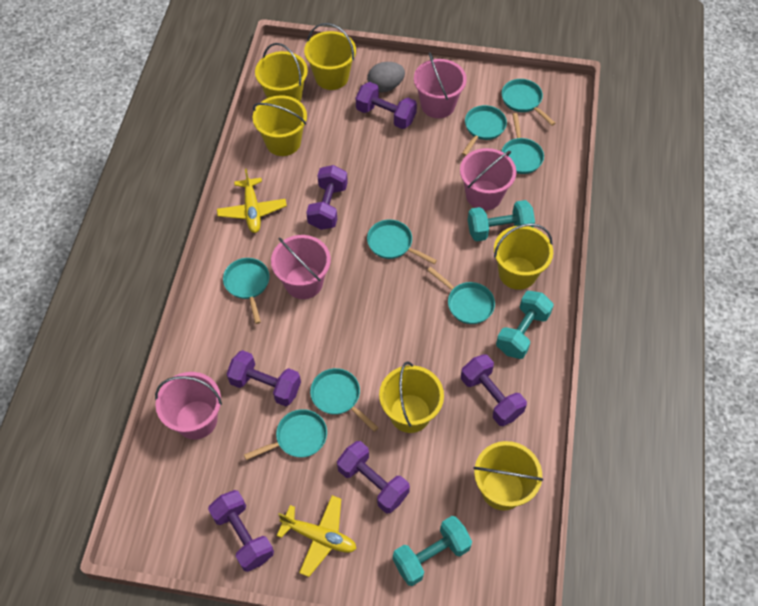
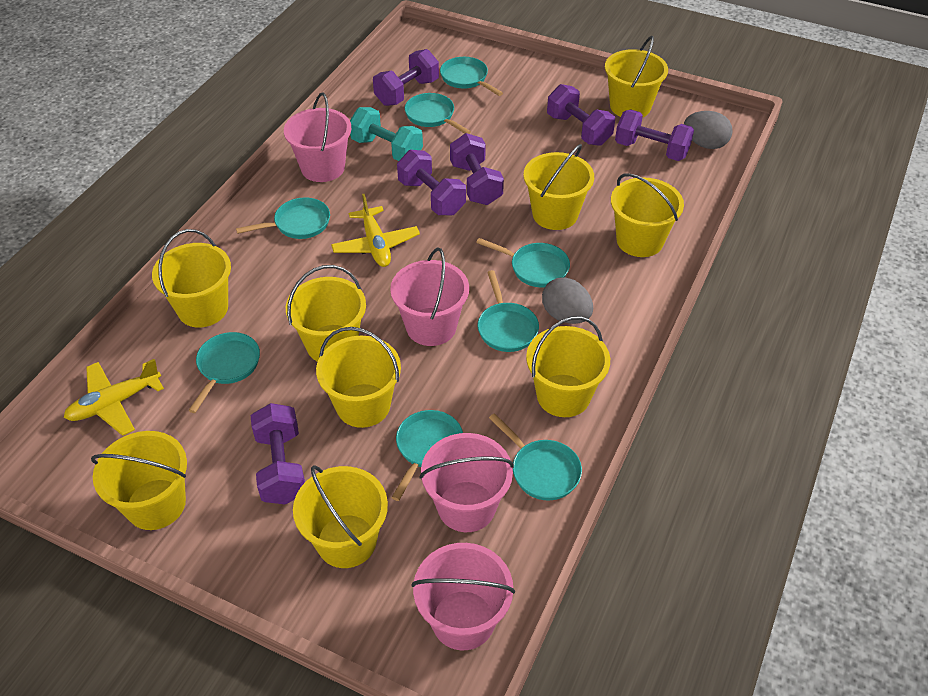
grey egg: [367,62,405,92] = 1 -> [542,277,593,324] [684,111,733,149] = 2
turquoise dumbbell: [393,516,472,586] [468,200,535,242] [496,291,554,359] = 3 -> [350,107,423,161] = 1
yellow bucket: [253,95,307,156] [255,43,308,102] [304,23,356,90] [379,362,444,433] [473,441,543,510] [494,223,553,290] = 6 -> [91,431,187,530] [152,229,231,328] [286,265,366,362] [293,465,388,568] [316,327,401,428] [523,144,594,230] [526,316,610,417] [605,36,668,118] [611,173,684,257] = 9

